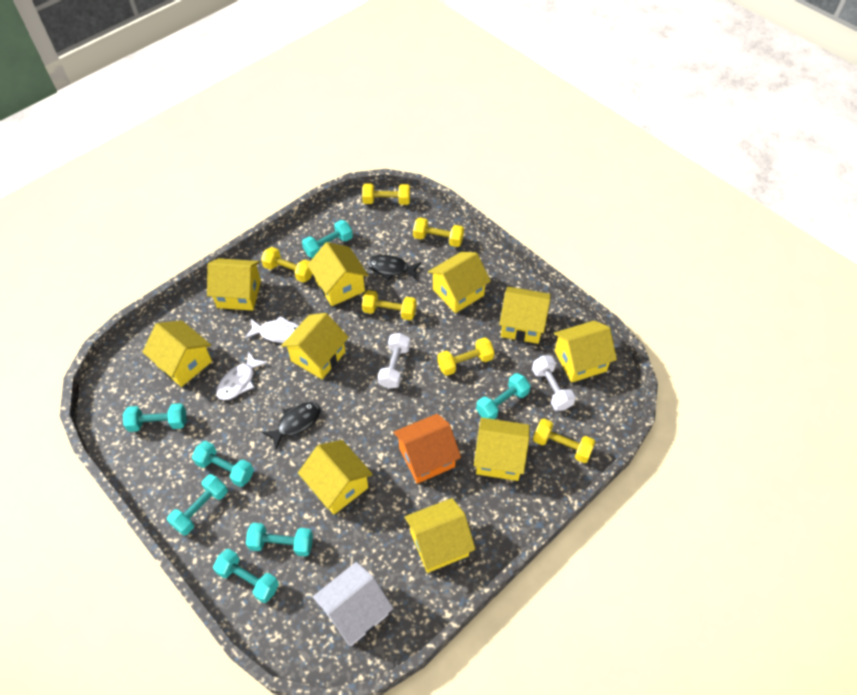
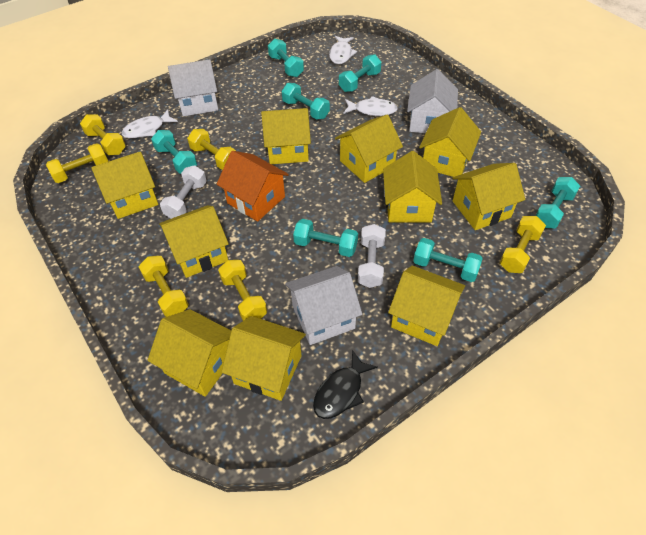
black fish: [262,402,321,449] [367,255,421,281] = 2 -> [313,350,378,419] = 1
white fish: [216,352,267,400] [245,316,299,343] = 2 -> [122,110,178,138] [329,36,357,64] [343,96,398,116] = 3
white house: [313,562,394,646] = 1 -> [168,59,218,116] [285,266,362,345] [407,69,458,133] = 3

